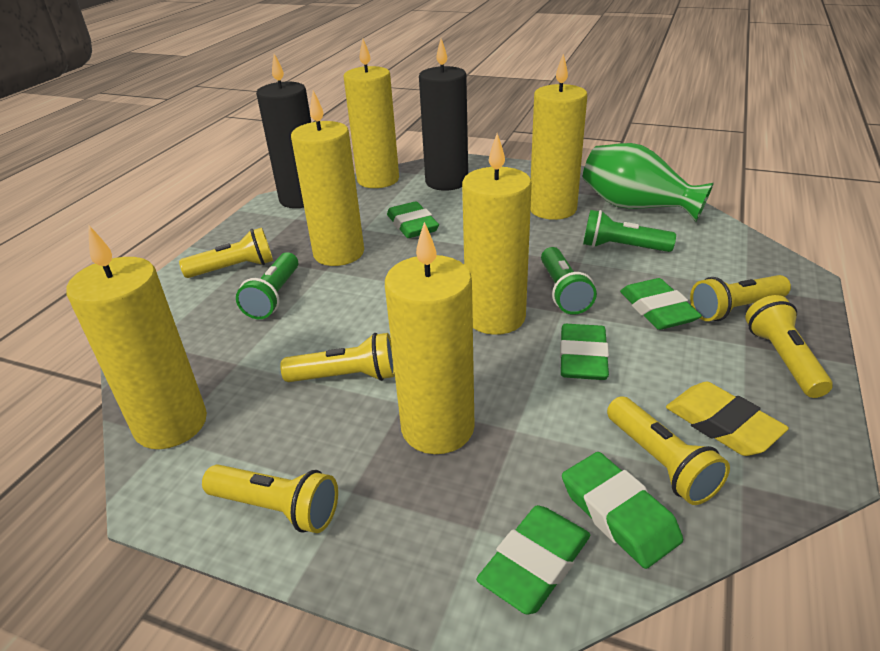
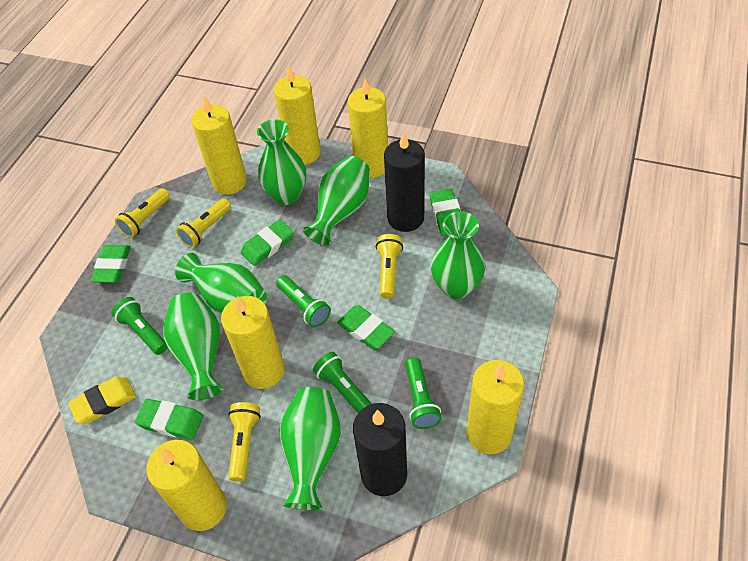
green flashlight: [236,252,298,319] [541,247,597,315] [583,210,676,252] = 3 -> [112,297,168,355] [276,275,331,327] [313,352,372,413] [405,357,442,429] = 4
green vase: [583,143,714,222] = 1 -> [163,292,223,400] [175,253,267,315] [257,119,306,205] [279,387,341,510] [303,156,370,246] [431,211,485,299] = 6
yellow flashlight: [179,228,273,278] [202,464,338,533] [280,333,395,382] [607,396,730,505] [690,275,791,321] [745,295,833,398] = 6 -> [115,188,170,238] [176,199,231,248] [228,402,261,481] [376,234,403,299] = 4

